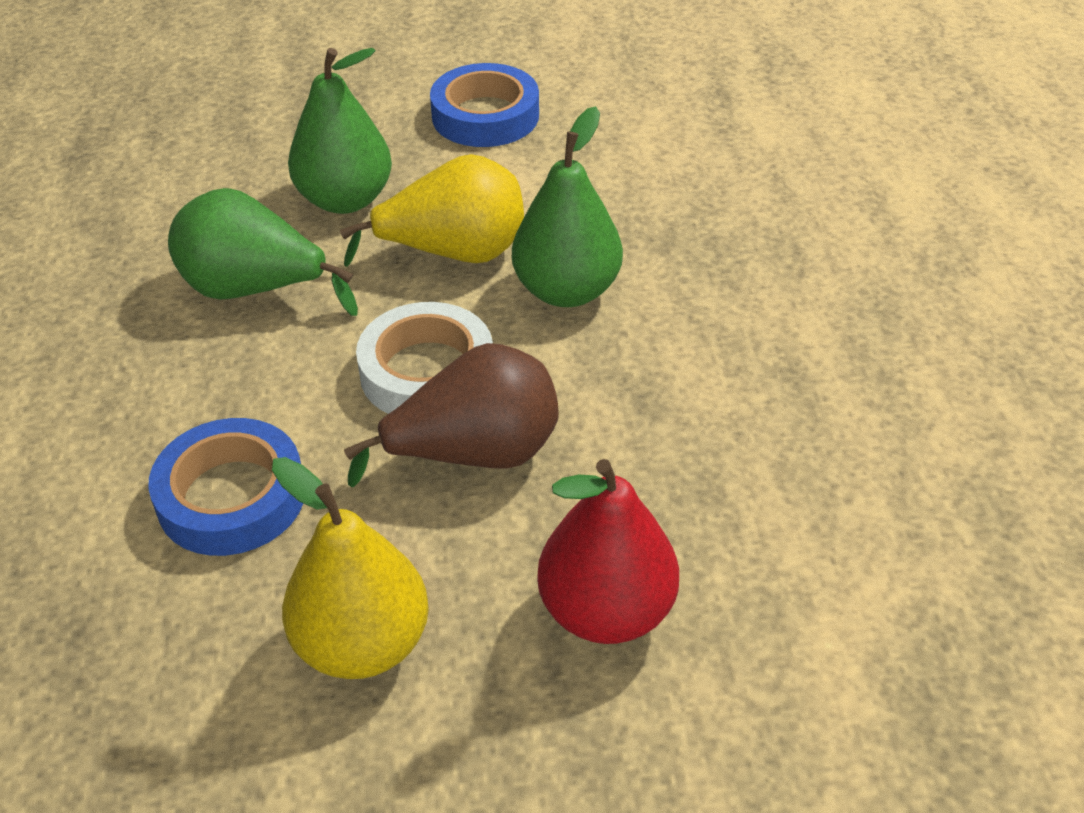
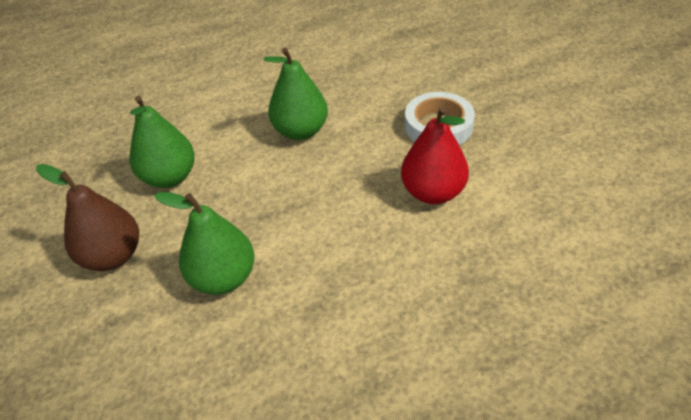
blue tape: [148,418,303,556] [430,63,539,147] = 2 -> none = 0
yellow pear: [272,457,429,679] [340,154,524,267] = 2 -> none = 0

